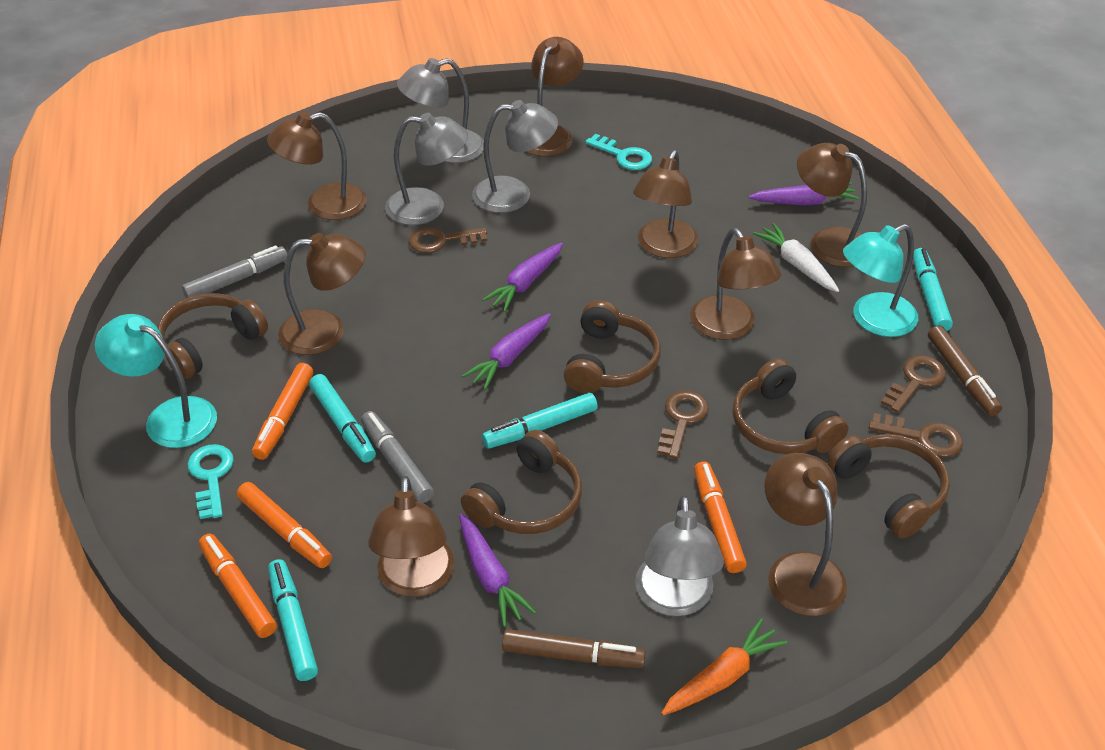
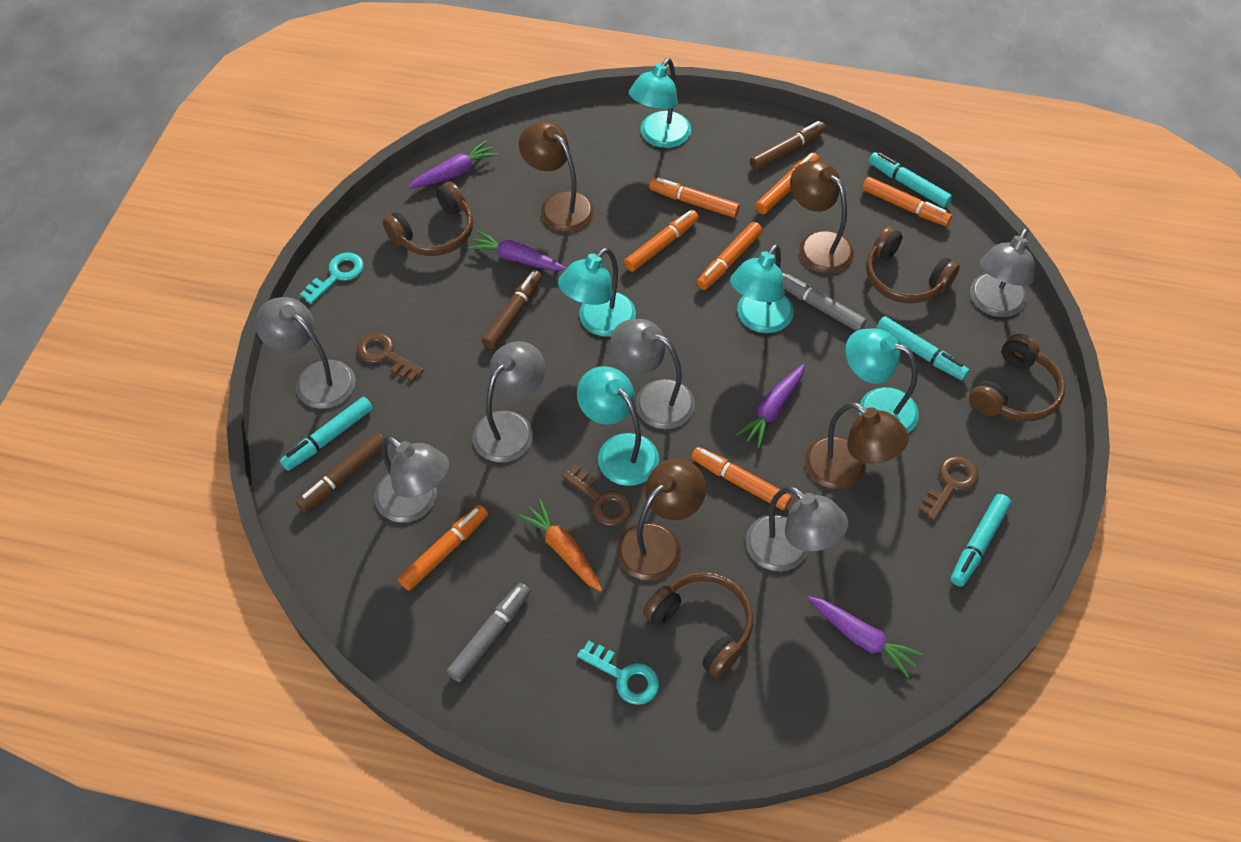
brown headphones: [157,293,268,379] [461,430,582,534] [564,300,661,394] [732,358,848,454] [827,434,950,538] = 5 -> [383,182,473,256] [643,572,753,678] [866,226,960,303] [969,334,1065,421] = 4
brown key: [409,227,487,253] [658,390,709,459] [869,413,963,457] [881,355,946,413] = 4 -> [357,333,424,382] [563,465,632,526] [919,456,979,520] = 3
brown lamp: [267,112,367,220] [278,233,366,355] [368,476,455,597] [527,37,584,157] [633,150,698,258] [690,228,781,340] [764,453,847,616] [797,143,867,267] = 8 -> [519,121,594,232] [617,458,706,580] [790,161,854,273] [805,402,909,489] = 4
brown marker: [502,629,646,668] [928,325,1002,416] = 2 -> [296,432,384,512] [482,270,542,349] [750,121,826,170] = 3
grey lamp: [385,113,468,225] [397,58,484,163] [472,100,558,213] [635,495,724,616] = 4 -> [255,297,355,409] [374,436,449,522] [473,341,545,462] [611,319,695,429] [746,486,848,571] [970,228,1035,317] = 6
orange marker: [199,534,277,638] [237,482,332,568] [252,363,313,460] [694,461,747,573] = 4 -> [398,505,488,591] [624,210,699,272] [649,177,740,218] [691,447,792,510] [697,222,763,290] [755,153,819,214] [862,177,952,226] = 7
turquoise lamp: [95,314,217,448] [843,224,918,337] = 2 -> [558,247,636,337] [577,366,659,486] [629,58,691,148] [730,244,794,333] [845,329,919,433] = 5
white carrot: [753,223,839,292] = 1 -> none = 0

